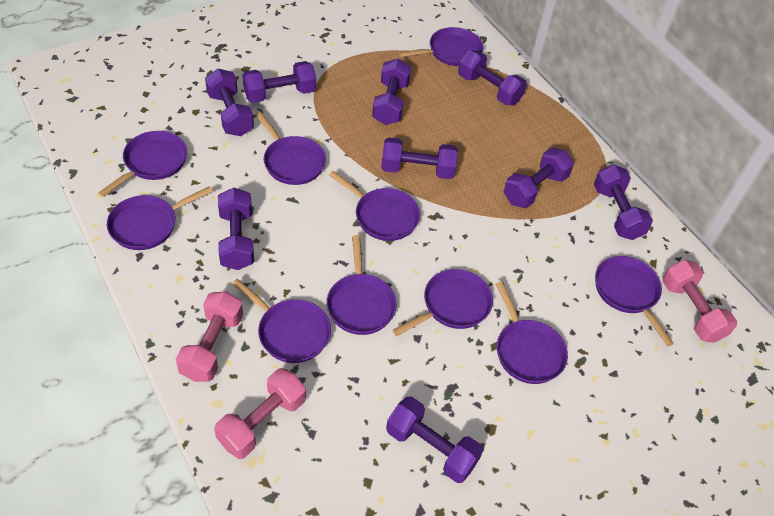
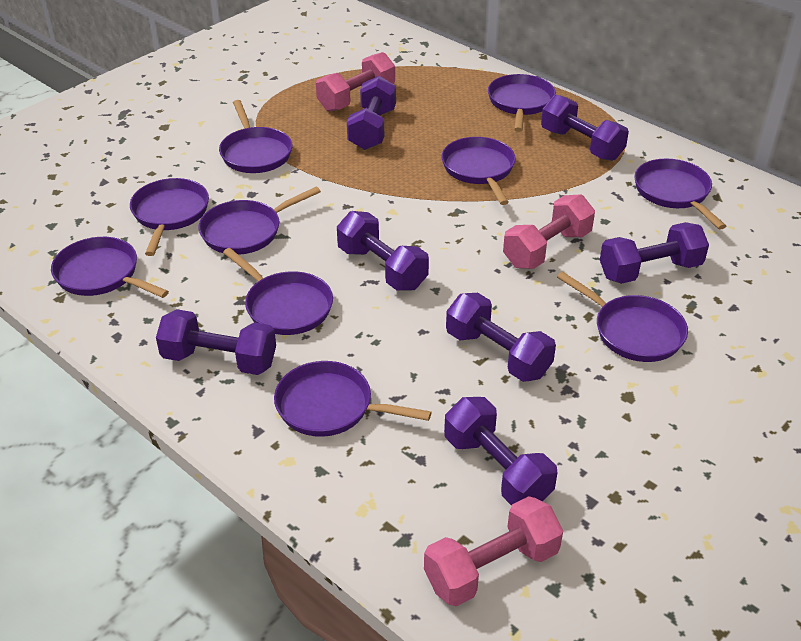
purple dumbbell: [205,69,254,136] [218,188,254,270] [242,61,316,103] [372,59,411,125] [381,138,458,179] [386,396,483,483] [458,50,527,105] [503,148,574,208] [594,164,653,240] = 9 -> [156,309,276,375] [337,211,429,290] [347,76,396,150] [444,397,557,506] [446,293,556,382] [541,95,629,161] [600,222,709,284] = 7

